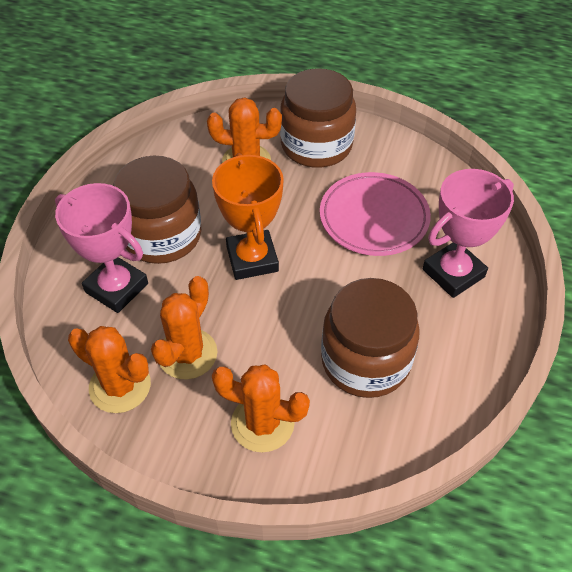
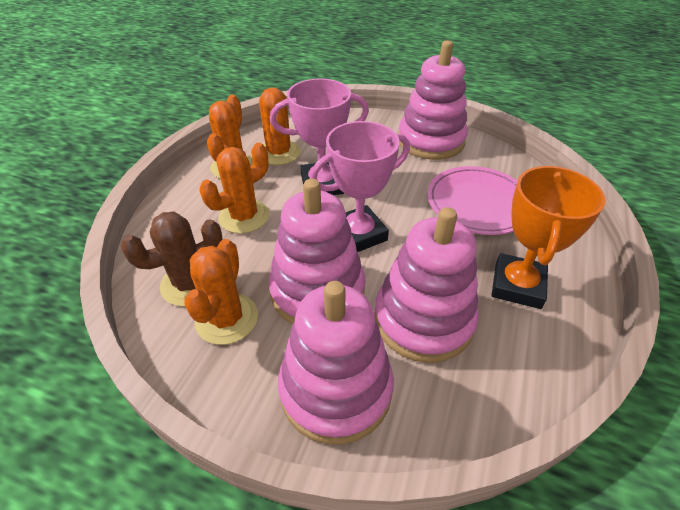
brown cactus: none = 0 -> [121,212,223,307] = 1
brown jar: [113,156,201,264] [280,68,356,168] [321,278,420,398] = 3 -> none = 0
pink stacking toy: none = 0 -> [268,179,365,325] [278,281,394,445] [374,207,479,363] [399,40,468,160] = 4

